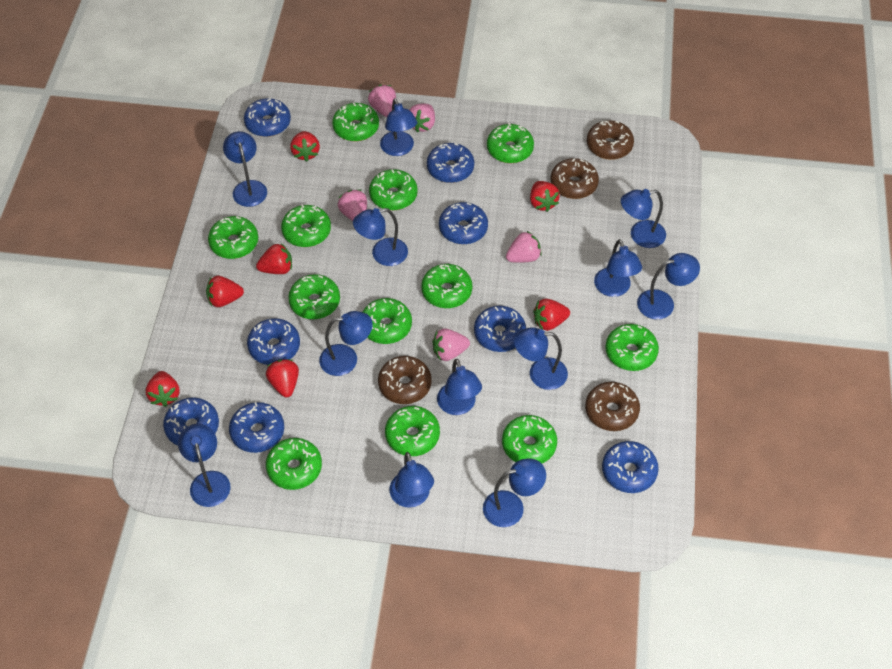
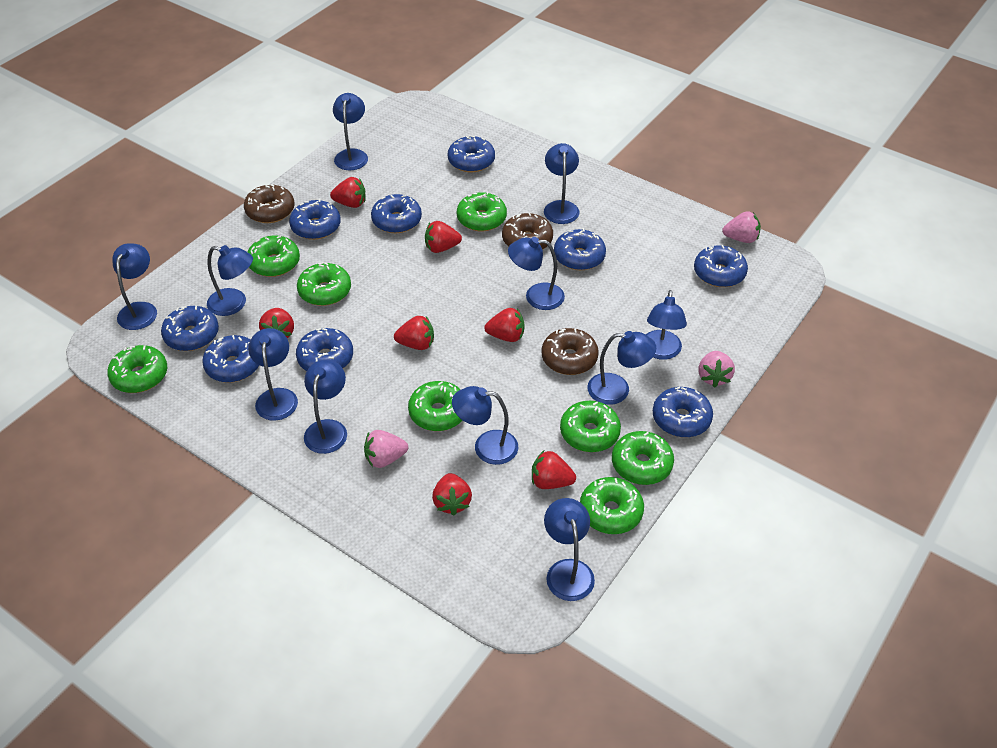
blue donut: [163,397,219,446] [229,402,284,453] [244,98,291,137] [247,318,300,365] [427,143,474,183] [439,202,488,244] [474,306,526,352] [602,441,659,493] = 8 -> [161,306,219,351] [202,335,259,383] [289,199,341,240] [296,328,353,371] [371,194,422,233] [448,135,495,172] [554,228,606,270] [653,387,713,438] [694,245,748,287] = 9
blue lamp: [178,424,231,507] [223,131,267,207] [319,311,373,376] [353,208,408,266] [380,98,417,156] [389,452,434,508] [437,359,482,415] [483,458,546,527] [514,327,568,390] [594,239,642,297] [621,189,666,248] [637,253,700,320] = 12 -> [112,243,157,330] [207,245,253,316] [248,328,298,421] [304,360,347,454] [333,93,368,170] [452,386,518,465] [508,237,565,310] [544,143,579,224] [544,498,595,601] [587,331,656,405] [646,290,687,360] = 11
brown donut: [378,356,432,404] [551,158,599,199] [585,382,640,431] [587,120,634,160] = 4 -> [244,184,295,223] [502,213,553,250] [542,328,599,375] = 3
green donut: [208,216,258,259] [266,438,322,490] [281,204,331,247] [288,274,340,319] [332,103,379,141] [363,298,412,344] [369,169,418,210] [385,406,440,456] [421,264,472,308] [487,123,534,163] [502,415,557,463] [605,324,659,371] = 12 -> [107,345,167,393] [248,235,300,277] [297,262,351,306] [408,381,462,431] [457,191,507,231] [560,401,621,452] [580,477,644,534] [612,431,674,485] = 8
pink strawberry: [338,190,367,221] [368,85,396,117] [409,103,435,133] [433,328,470,361] [506,231,542,263] = 5 -> [364,430,408,468] [698,351,735,388] [722,211,761,243] = 3

